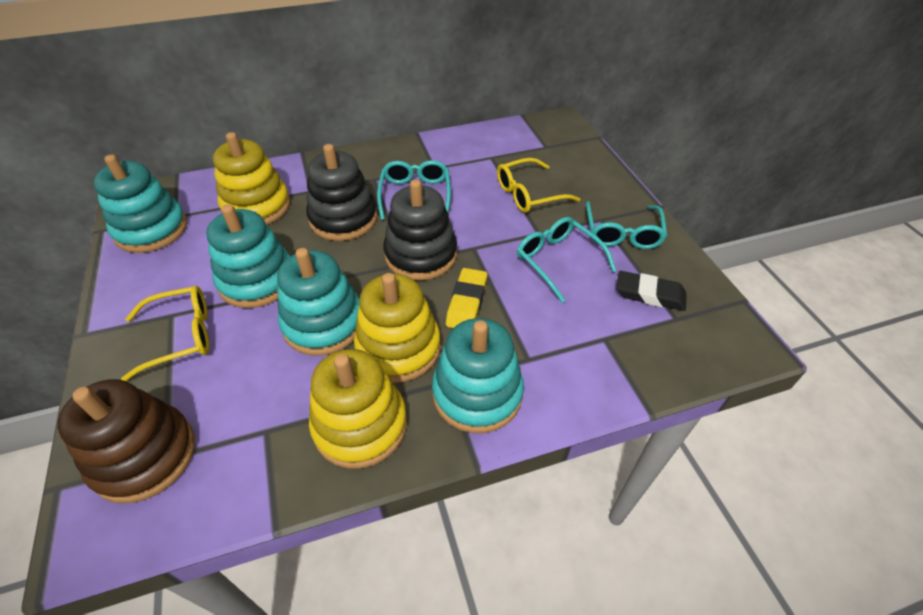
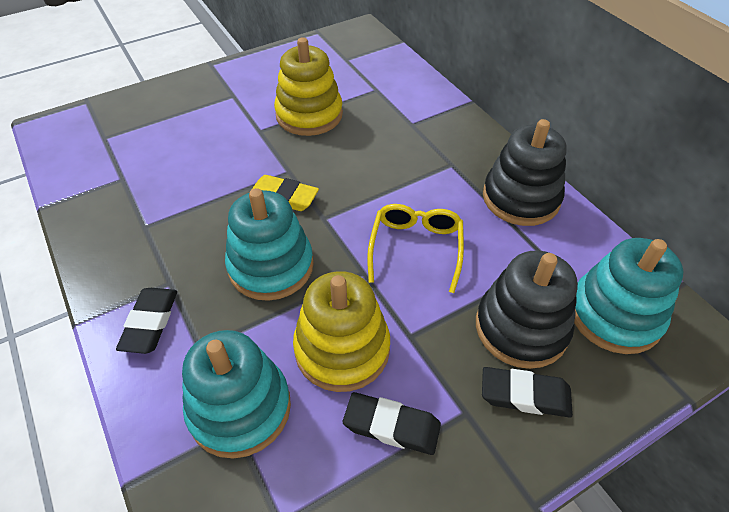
black eraser: [617,271,687,311] = 1 -> [116,288,177,354] [343,392,441,455] [482,367,573,418] = 3
brown stacking toy: [57,379,195,503] = 1 -> none = 0
turquoise glasses: [377,160,451,220] [517,217,617,303] [586,201,667,249] = 3 -> none = 0
turquoise stacking toy: [93,154,187,253] [206,204,290,308] [277,248,360,356] [432,318,524,433] = 4 -> [182,330,291,459] [225,188,314,301] [574,238,684,354] = 3
yellow glasses: [121,286,209,381] [497,158,580,213] = 2 -> [367,204,464,293] = 1
yellow stacking toy: [213,132,290,225] [309,349,407,469] [354,273,441,383] = 3 -> [274,37,343,136] [293,271,390,392] = 2

